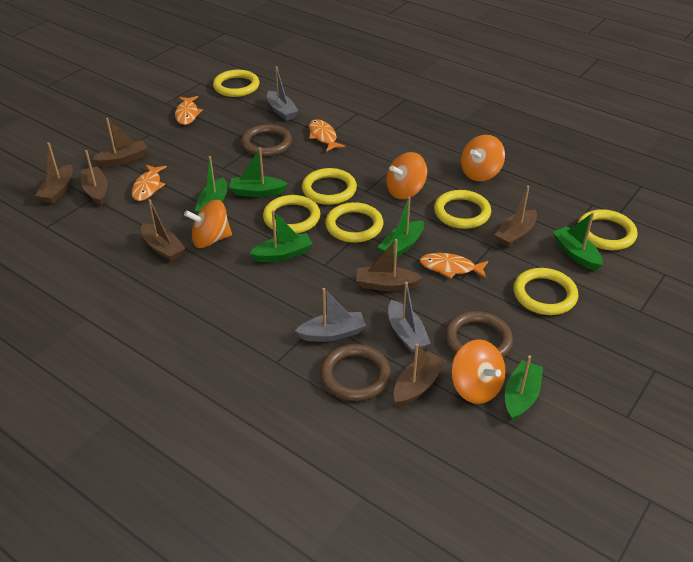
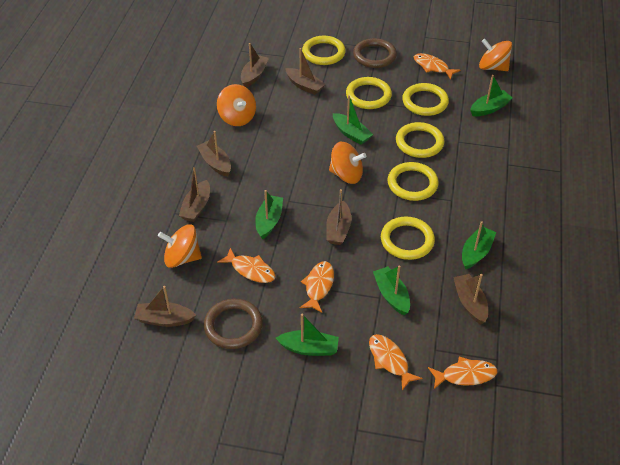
brown ring: [241,124,292,157] [320,344,391,401] [445,311,513,357] = 3 -> [204,299,263,349] [353,38,397,68] = 2
grey boat: [267,67,298,121] [295,288,366,342] [388,282,431,353] = 3 -> none = 0
orange fish: [131,165,167,201] [175,96,203,125] [309,119,345,152] [420,253,488,279] = 4 -> [217,247,276,283] [300,261,334,313] [369,334,422,390] [414,53,460,80] [428,356,497,389] = 5
yellow ring: [213,70,260,97] [263,195,320,234] [302,168,357,205] [325,202,383,243] [434,190,491,229] [513,268,578,315] [577,209,638,250] = 7 -> [302,36,346,65] [346,77,392,109] [381,217,435,260] [388,162,439,201] [396,122,445,158] [402,83,449,116] = 6

